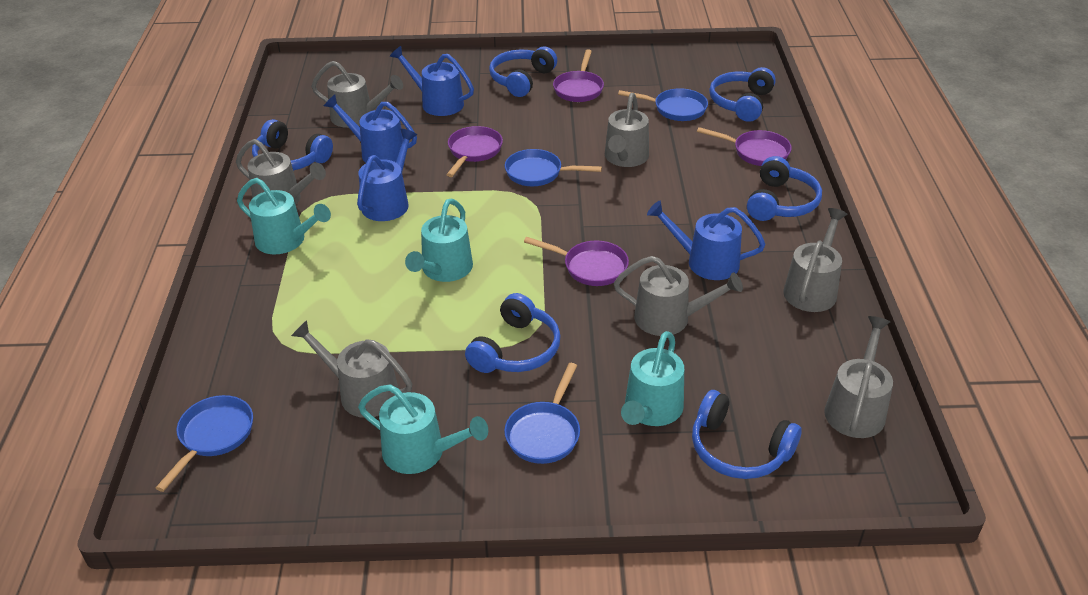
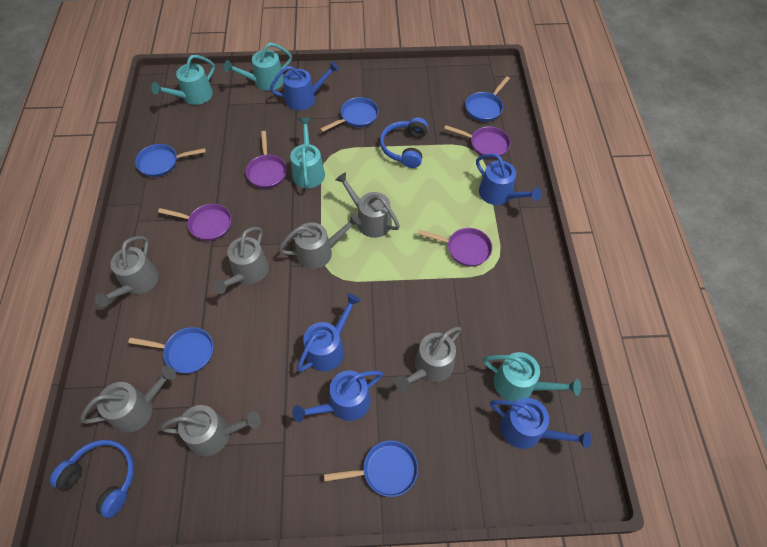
blue headphones: [252,119,333,171] [465,293,560,373] [489,47,557,97] [692,390,802,479] [709,67,776,122] [747,156,822,221] = 6 -> [50,440,134,518] [380,117,428,168] = 2
blue pan: [156,395,253,492] [504,363,580,464] [505,149,602,186] [618,88,708,121] = 4 -> [128,327,213,374] [135,144,206,177] [320,97,379,132] [324,440,418,497] [465,76,510,122] = 5
blue watering can: [324,95,417,163] [357,129,417,221] [390,46,474,116] [647,201,765,280] = 4 -> [270,61,339,110] [293,370,383,422] [297,293,361,372] [476,154,542,205] [490,398,591,449] = 5

